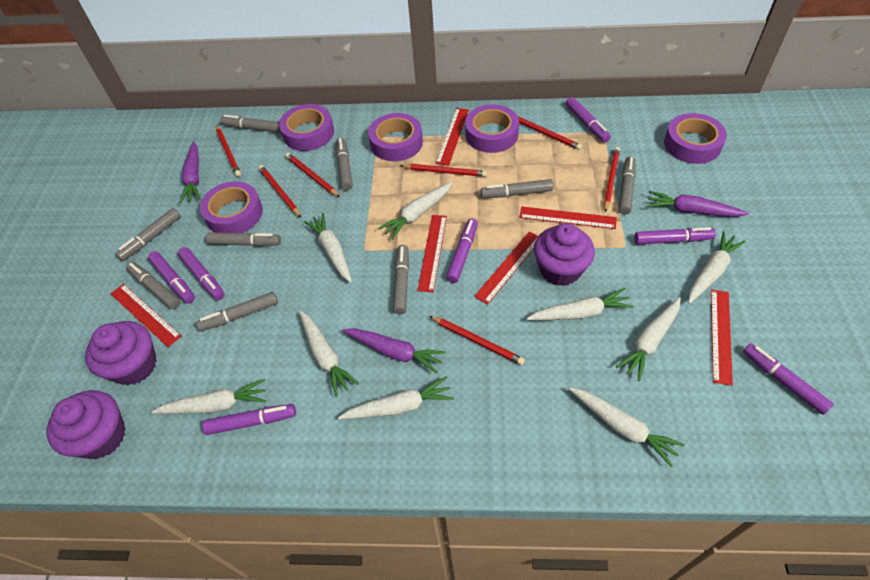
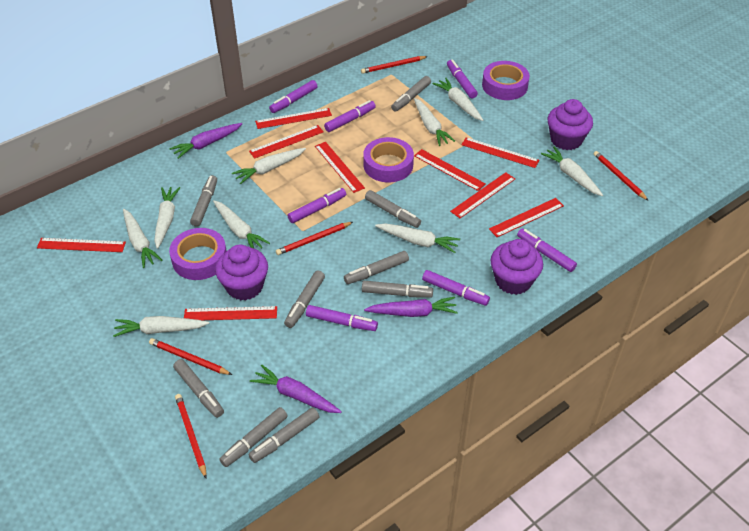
purple tape: [200,181,263,233] [279,104,334,151] [368,113,423,161] [465,104,519,153] [664,113,727,164] = 5 -> [169,228,226,280] [363,137,414,182] [482,61,530,100] = 3
red pencil: [216,125,241,177] [258,165,301,218] [285,153,340,197] [400,164,487,177] [429,316,525,365] [518,117,582,150] [604,147,620,212] = 7 -> [149,338,232,375] [175,394,207,478] [276,222,353,255] [361,56,428,74] [594,151,648,201] = 5
red ruler: [110,284,181,347] [417,215,447,292] [436,108,469,166] [474,232,538,305] [519,206,616,229] [711,289,733,386] = 6 -> [37,238,126,252] [184,306,277,320] [249,125,324,159] [255,108,332,129] [315,142,365,193] [414,149,486,191] [450,172,515,218] [461,137,539,168] [489,198,564,237] = 9

